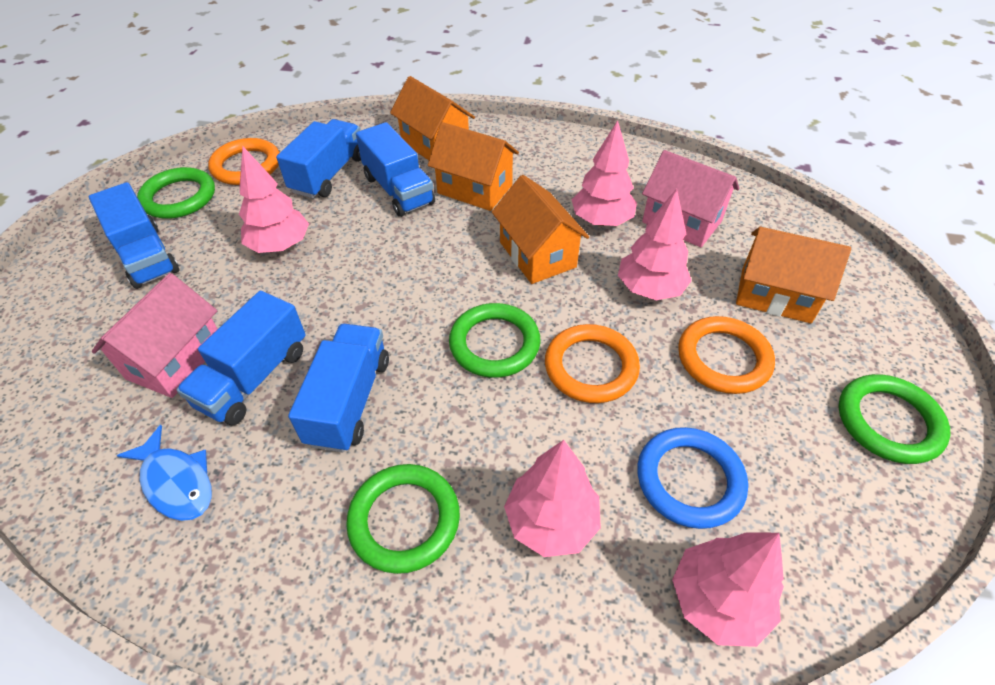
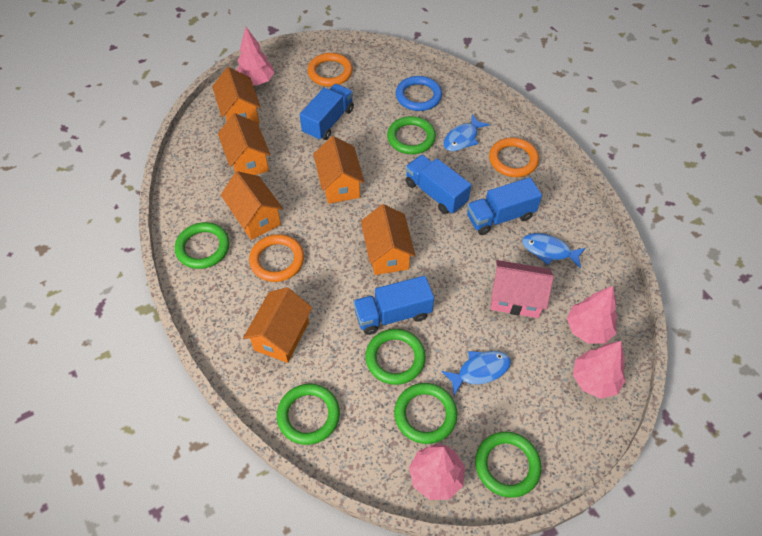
blue fish: [116,425,212,521] = 1 -> [441,351,511,395] [443,114,490,151] [522,233,586,268] = 3
blue truck: [89,182,180,289] [176,291,306,425] [276,119,361,198] [288,324,389,452] [356,122,435,217] = 5 -> [300,84,354,141] [353,276,434,335] [405,155,471,214] [467,177,542,235] = 4
green ring: [137,167,215,219] [346,464,460,574] [449,303,541,378] [839,374,951,464] = 4 -> [175,222,230,269] [277,384,340,445] [365,329,426,385] [387,116,436,154] [394,383,457,444] [475,432,541,498] = 6
orange house: [390,76,475,160] [428,122,519,211] [492,175,589,284] [736,227,851,323] = 4 -> [212,67,261,124] [218,113,271,175] [221,171,283,240] [243,287,312,363] [313,136,365,204] [361,204,416,275] = 6
pink house: [92,273,217,398] [642,150,739,247] = 2 -> [491,260,554,318] = 1
pink tree: [239,146,309,253] [504,440,601,557] [572,120,637,226] [618,189,692,300] [672,533,784,647] = 5 -> [237,27,274,86] [409,444,465,500] [567,286,617,344] [573,341,626,399] = 4

